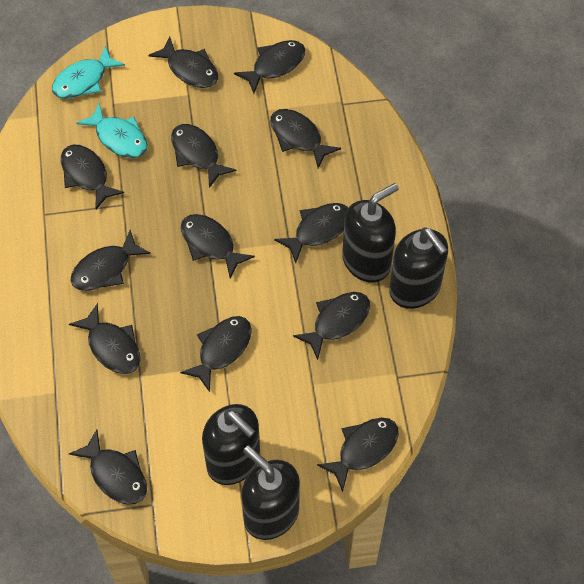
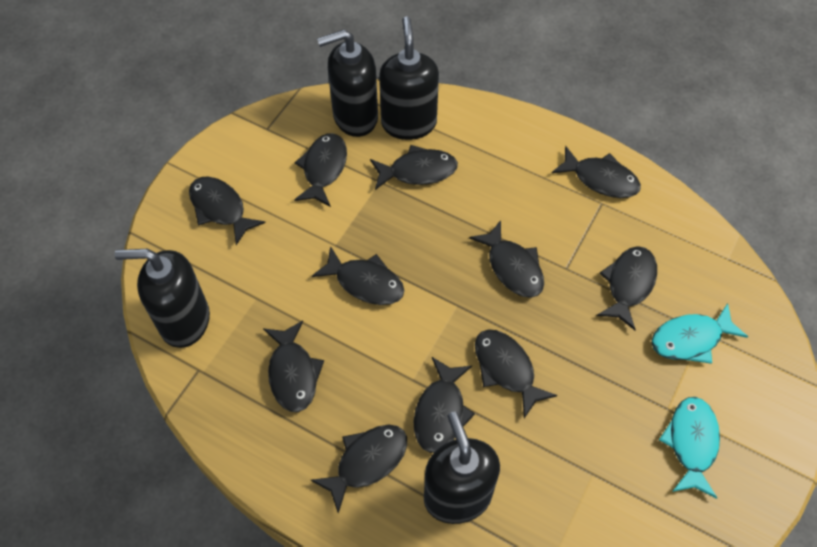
black fish: [61,145,124,210] [69,303,141,374] [69,429,147,505] [71,230,151,291] [148,37,218,88] [171,124,236,188] [180,316,252,392] [181,214,255,278] [234,40,305,93] [270,109,341,168] [274,203,349,263] [293,292,370,360] [317,417,399,492] = 13 -> [189,177,266,245] [263,321,324,412] [294,133,347,207] [311,424,407,514] [312,246,404,305] [370,145,458,190] [413,357,475,453] [469,220,544,298] [475,329,558,418] [552,146,641,198] [597,246,657,330] = 11

